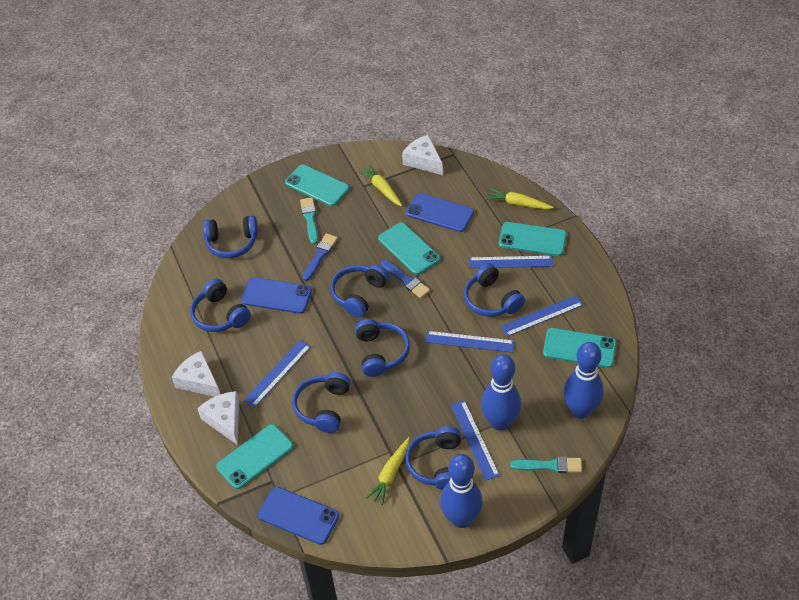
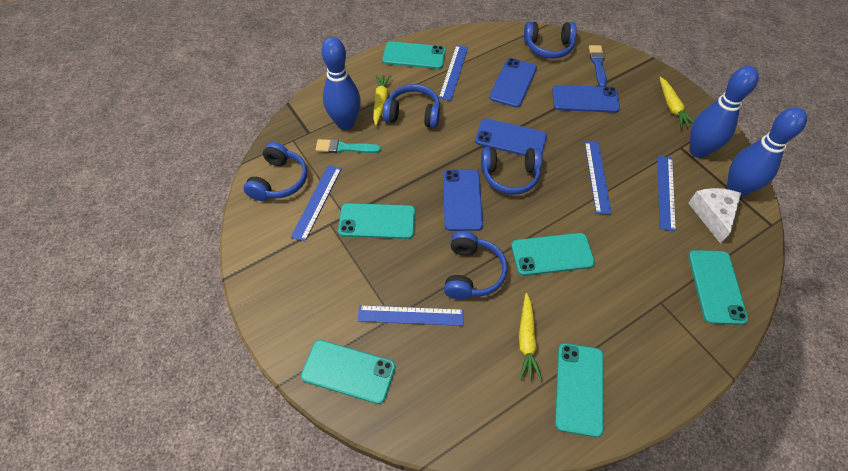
blue brush: [302,233,338,281] [381,259,430,298] = 2 -> [589,45,607,87] = 1
blue headphones: [190,279,251,332] [203,216,258,258] [292,372,350,433] [330,265,389,318] [355,319,410,377] [405,426,461,490] [464,263,525,317] = 7 -> [244,142,307,201] [383,84,440,128] [444,231,507,300] [481,148,542,195] [524,22,577,59] = 5
blue phone: [241,277,312,314] [258,487,339,545] [406,193,474,232] = 3 -> [443,170,483,231] [475,118,547,156] [489,58,537,108] [552,85,620,113] = 4
turquoise brush: [300,198,318,244] [510,457,582,473] = 2 -> [315,139,381,153] = 1
turquoise phone: [216,424,293,489] [285,164,350,206] [378,222,440,275] [499,222,567,256] [543,328,616,368] = 5 -> [301,340,396,404] [338,203,415,239] [382,41,446,69] [511,233,595,276] [555,343,604,437] [688,250,748,325] = 6
white cheese: [172,351,220,396] [197,391,239,445] [402,135,443,175] = 3 -> [688,188,741,244] = 1

